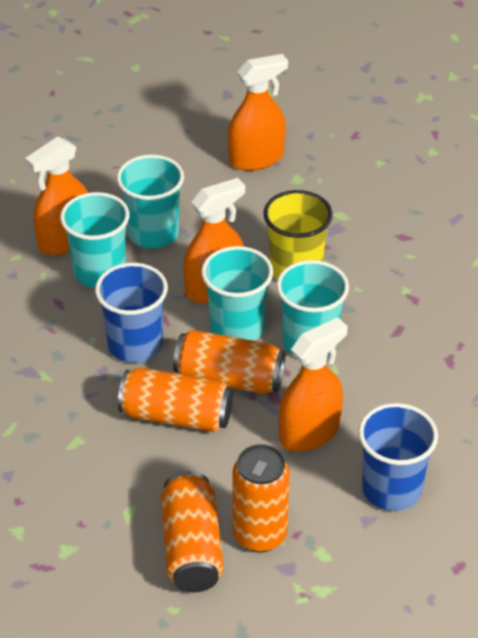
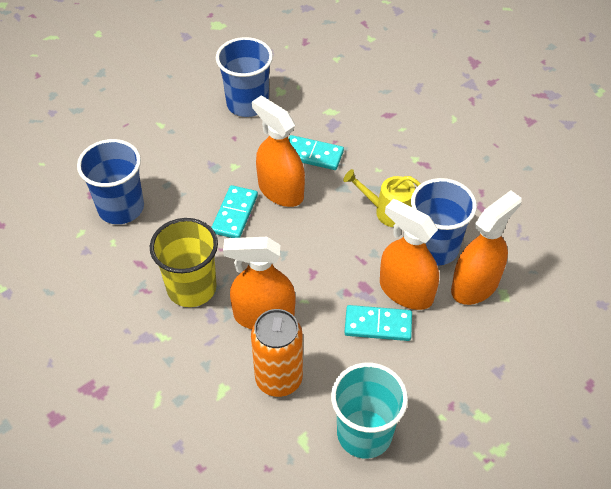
blue cup: [95,263,168,363] [358,403,438,511] = 2 -> [77,139,144,224] [216,37,273,117] [411,178,477,266] = 3
orange can: [118,368,233,432] [161,471,224,592] [173,330,285,394] [232,444,290,552] = 4 -> [251,309,303,397] = 1
turquoise cup: [60,192,129,288] [117,154,184,249] [201,246,273,341] [276,260,349,356] = 4 -> [331,363,408,458] = 1
turquoise domino: none = 0 -> [211,185,258,238] [289,135,344,170] [344,305,412,341] = 3
yellow watering can: none = 0 -> [343,169,421,227] = 1

